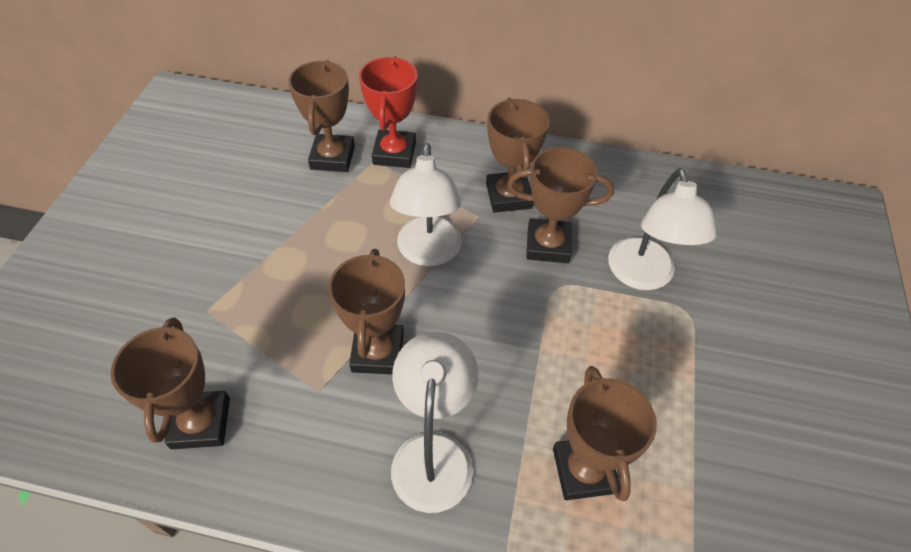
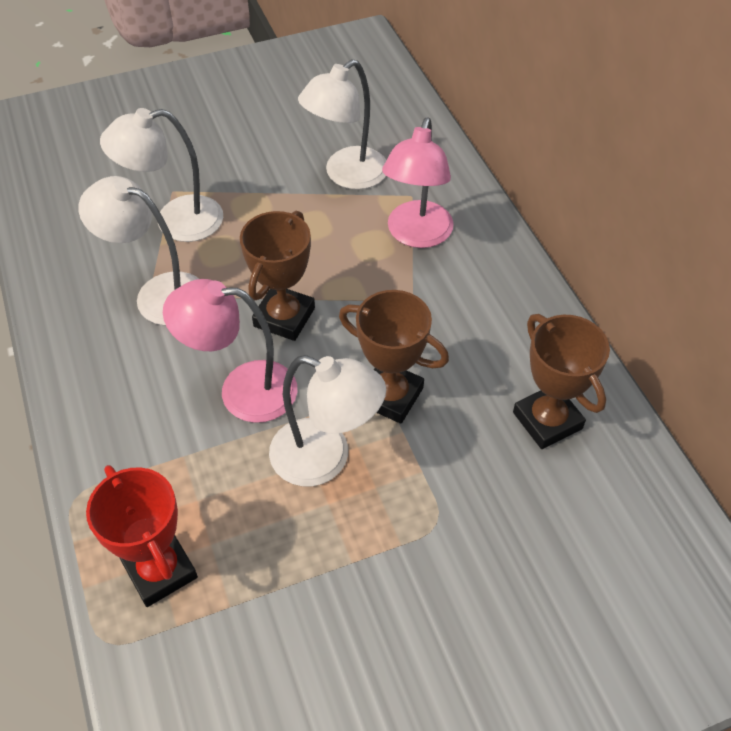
brown trophy: [111,317,230,449] [288,60,355,172] [328,249,405,374] [486,98,550,213] [507,147,614,263] [553,366,657,501] = 6 -> [240,211,315,341] [339,290,449,424] [513,314,610,449] = 3
pink lamp: none = 0 -> [163,279,297,423] [382,117,454,248] = 2
white lamp: [390,143,462,266] [391,332,479,513] [608,168,718,290] = 3 -> [78,176,199,325] [100,108,223,242] [269,355,386,486] [298,59,386,190] = 4

